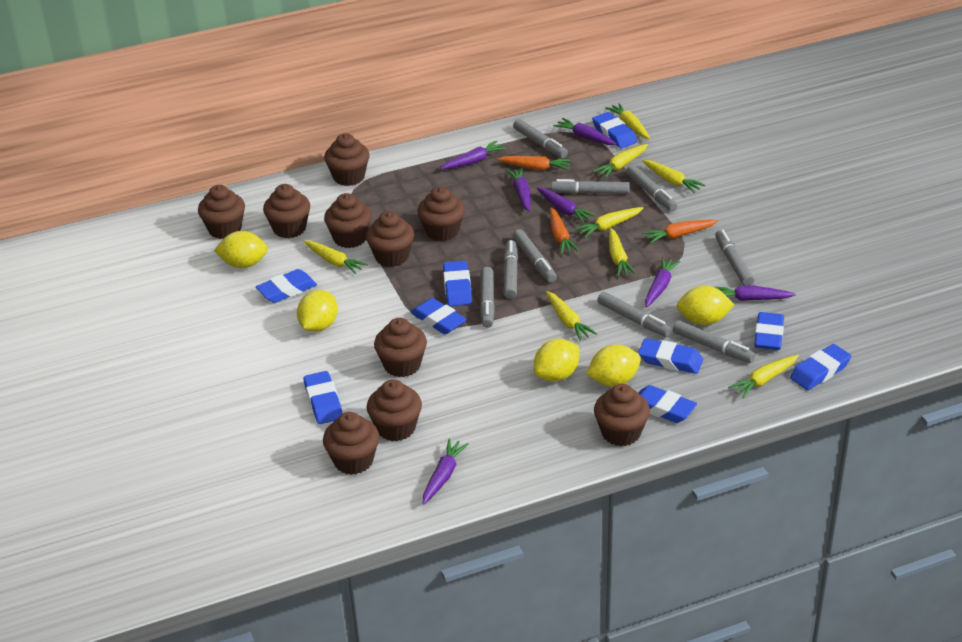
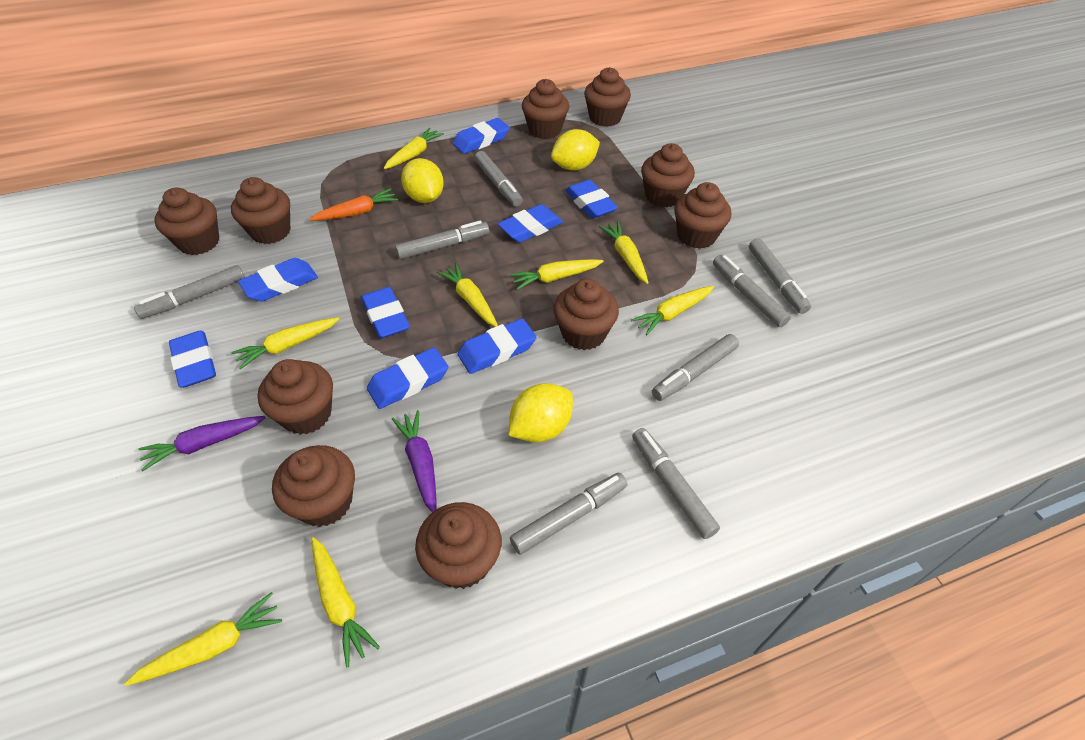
blue eraser: [256,269,317,303] [304,371,343,424] [411,298,467,334] [443,261,472,306] [592,112,637,148] [638,338,703,374] [638,385,697,423] [754,312,784,350] [790,344,851,390] = 9 -> [169,330,216,388] [238,258,318,302] [361,287,410,338] [367,347,448,409] [453,118,510,154] [458,319,537,374] [498,204,563,242] [565,180,618,219] = 8
grey marker: [480,267,495,328] [504,240,518,299] [513,119,568,158] [513,229,557,283] [551,179,630,194] [597,292,672,337] [626,165,678,211] [673,320,755,363] [715,230,754,285] = 9 -> [134,265,245,319] [395,220,489,259] [475,151,523,206] [510,473,627,555] [632,428,720,539] [652,334,739,401] [713,255,791,327] [749,239,811,314] = 8
orange carrot: [497,156,571,170] [550,207,579,254] [643,220,718,244] = 3 -> [309,188,398,221] = 1
purple carrot: [423,439,469,505] [440,141,506,169] [506,167,530,211] [537,187,596,224] [553,118,617,145] [645,257,681,307] [715,285,796,301] = 7 -> [138,416,266,472] [392,410,437,512] = 2
yellow lemon: [214,231,268,268] [297,290,338,332] [534,339,579,382] [586,345,641,386] [677,285,734,325] = 5 -> [401,158,444,203] [508,383,573,442] [551,129,600,171] = 3

